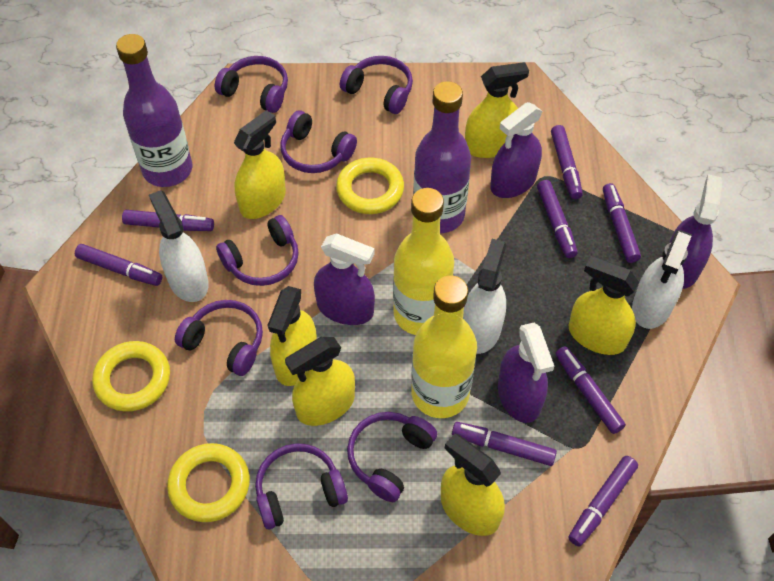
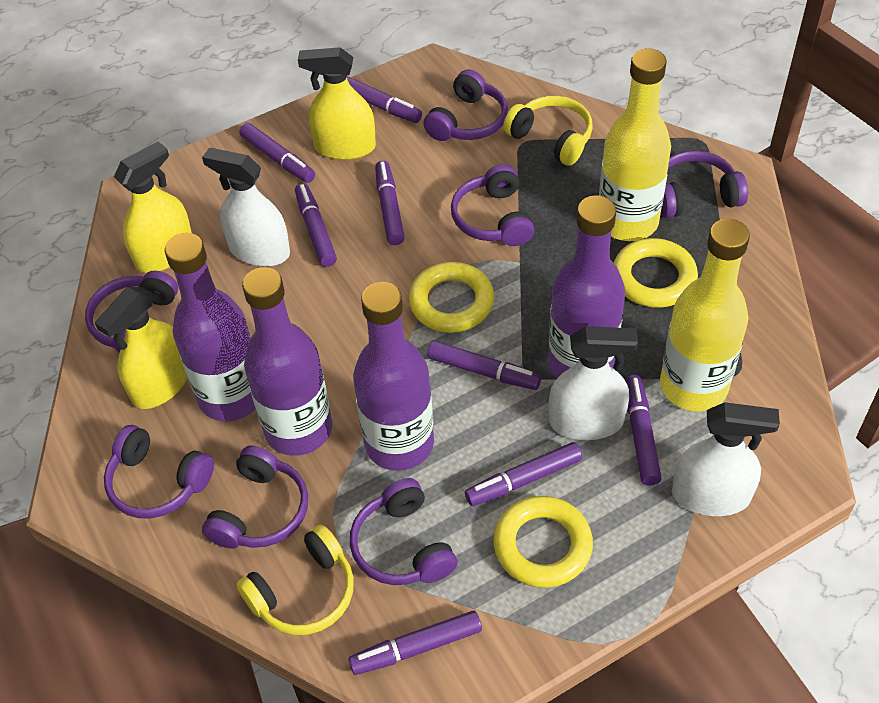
purple bottle: [116,34,192,187] [413,81,471,233] = 2 -> [165,233,255,421] [242,267,332,456] [353,282,434,471] [548,195,625,378] = 4
purple spray bottle: [314,233,375,325] [490,102,543,198] [498,323,554,423] [669,174,722,289] = 4 -> none = 0
yellow headphones: none = 0 -> [237,525,354,635] [503,96,593,166] = 2
yellow spray bottle: [234,110,286,219] [267,286,317,386] [285,337,355,426] [441,434,505,536] [465,62,529,158] [569,256,639,355] = 6 -> [95,287,187,409] [114,142,192,273] [298,47,376,160] = 3

